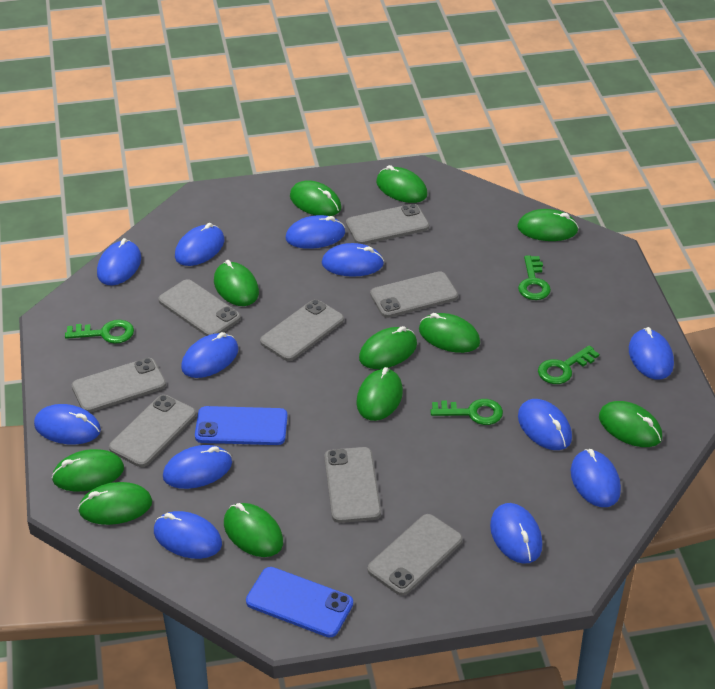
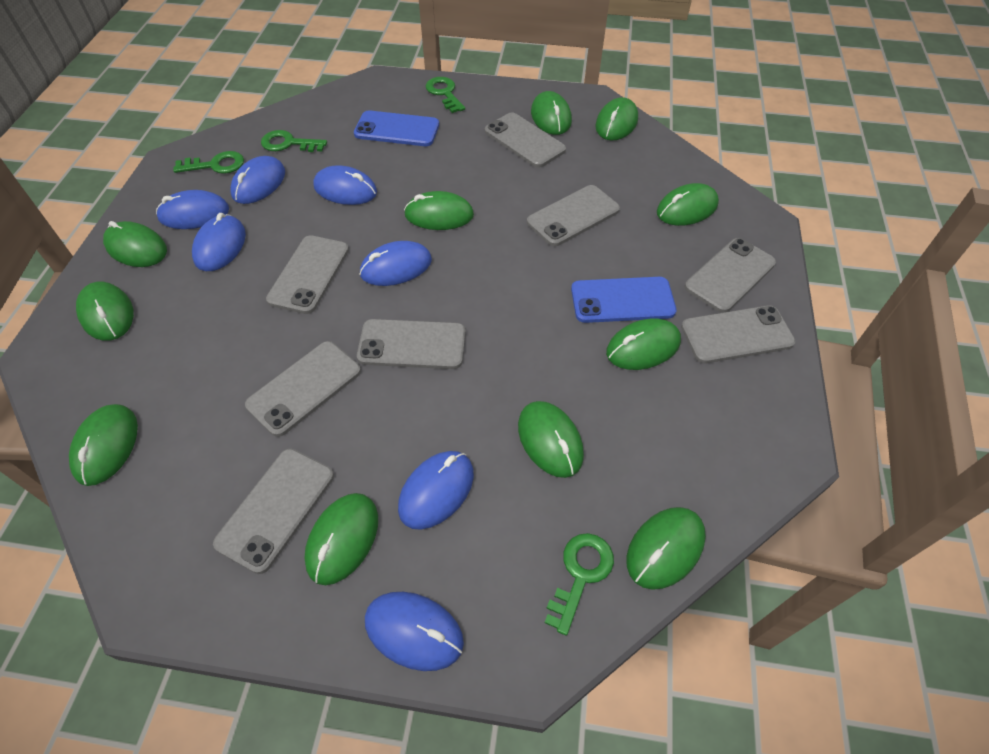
blue mouse: [34,404,101,445] [97,238,141,285] [154,511,222,559] [163,445,232,489] [175,223,224,266] [181,332,239,378] [286,215,345,249] [322,243,384,277] [490,503,542,564] [518,399,572,450] [571,449,621,507] [629,327,674,380] = 12 -> [156,190,229,229] [192,213,246,271] [230,156,285,204] [313,165,377,205] [360,241,432,286] [365,592,464,671] [398,451,474,530] = 7

